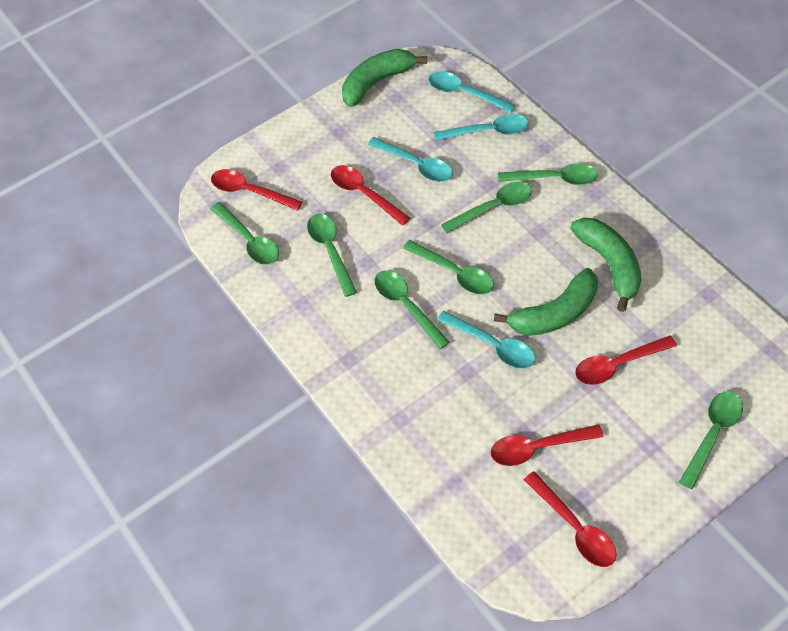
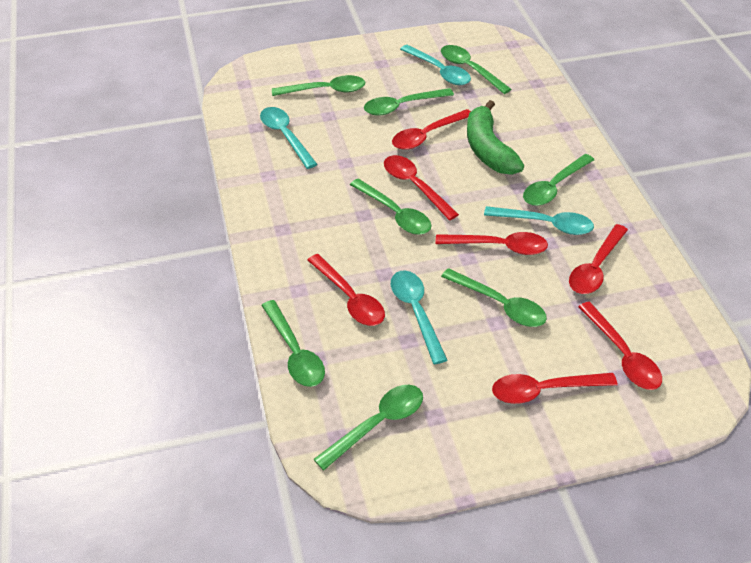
green banana: [342,49,427,107] [494,268,598,336] [570,218,642,312] = 3 -> [467,100,524,175] = 1
green spoon: [210,202,279,265] [307,214,357,297] [375,270,450,350] [403,240,494,294] [441,181,532,233] [498,163,598,185] [679,391,743,490] = 7 -> [261,300,325,387] [272,75,365,96] [314,385,423,470] [350,179,431,235] [364,88,454,115] [441,45,511,94] [441,268,547,327] [523,154,594,206] = 8
red spoon: [211,169,302,211] [331,165,410,226] [491,424,604,466] [524,471,617,567] [575,335,677,385] = 5 -> [307,254,385,326] [384,155,459,220] [392,109,471,150] [435,232,548,255] [492,373,617,404] [569,224,628,294] [578,302,662,390] = 7

